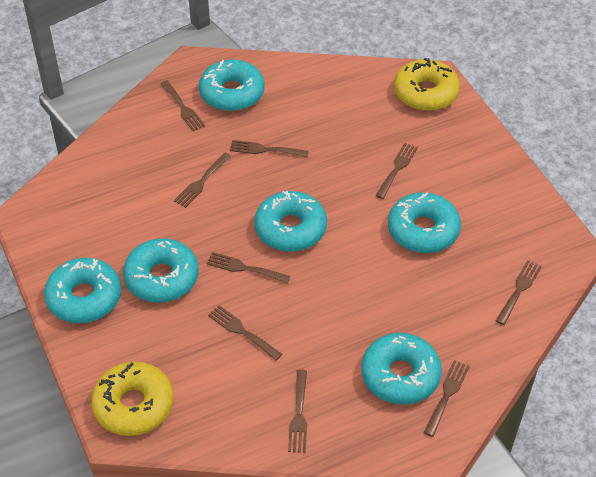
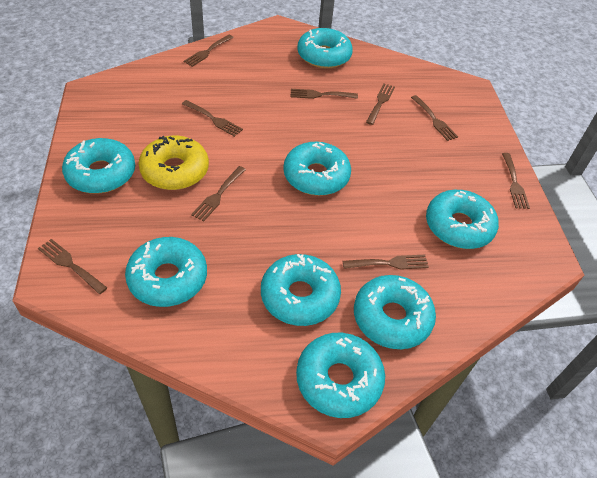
turquoise donut: [44,258,121,323] [123,238,199,303] [199,60,265,111] [254,191,327,252] [361,333,442,405] [388,192,461,253] = 6 -> [62,138,135,194] [125,237,207,307] [261,254,341,326] [283,142,351,196] [296,333,385,418] [297,28,353,69] [354,275,436,349] [426,190,499,249] = 8
yellow donut: [91,361,174,436] [394,58,460,111] = 2 -> [139,136,209,190] = 1

